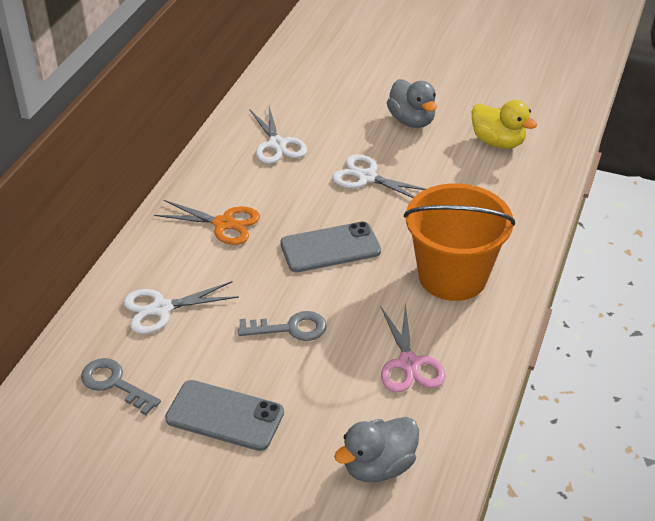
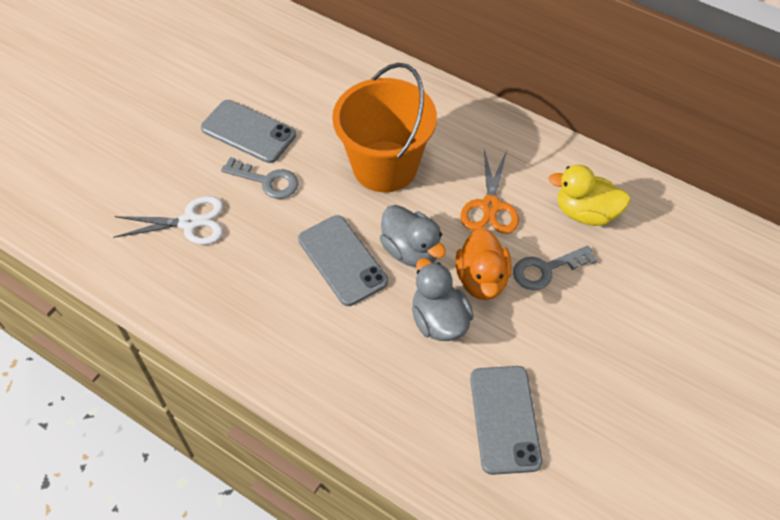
grey phone: [165,380,284,451] [280,222,381,272] = 2 -> [201,100,296,163] [298,215,388,306] [470,366,542,475] = 3
orange duck: none = 0 -> [456,228,512,300] = 1
pink scissors: [381,303,445,392] = 1 -> none = 0
white scissors: [123,281,239,334] [249,106,307,164] [332,154,426,198] = 3 -> [113,196,223,245] = 1

